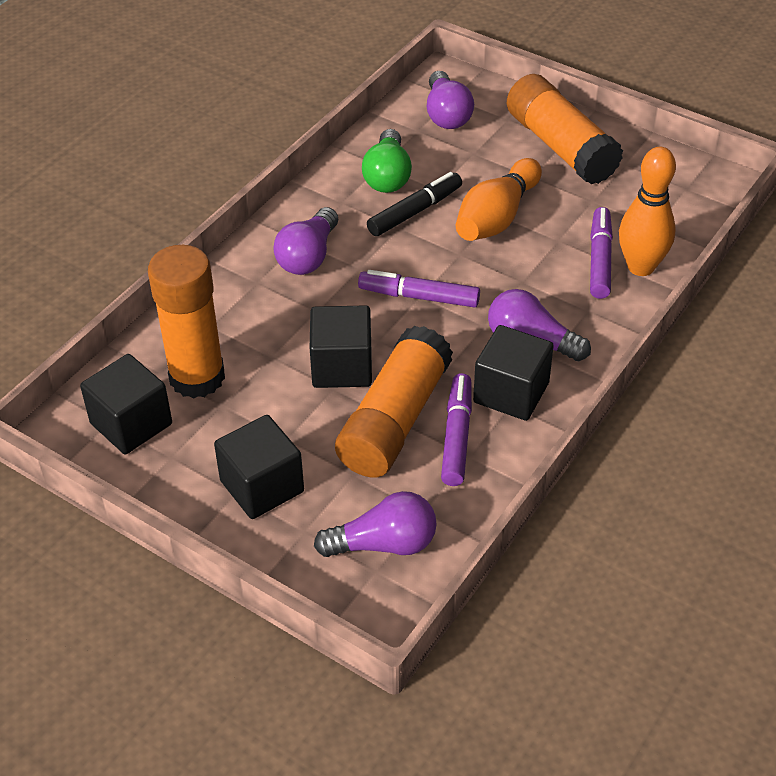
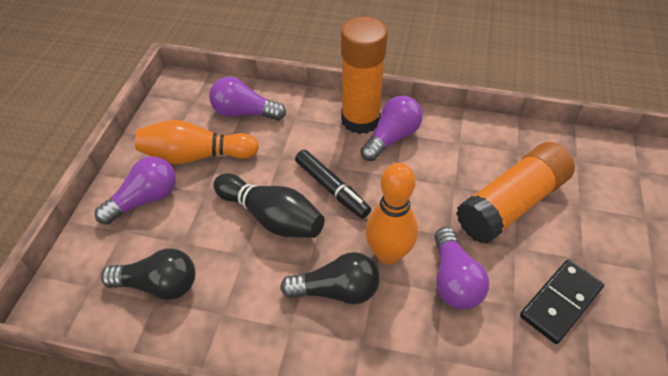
black bowling pin: none = 0 -> [213,173,324,238] = 1
black cube: [80,354,172,454] [214,415,304,519] [310,305,372,388] [473,325,554,421] = 4 -> none = 0
black domino: none = 0 -> [520,260,604,344] = 1
black light bulb: none = 0 -> [101,249,195,300] [280,252,380,304] = 2
green light bulb: [362,129,412,193] = 1 -> none = 0
orange glue stick: [148,245,225,399] [335,326,453,478] [507,74,623,185] = 3 -> [341,17,388,134] [456,142,575,244] = 2
purple marker: [358,270,480,308] [441,373,472,486] [590,207,613,299] = 3 -> none = 0

